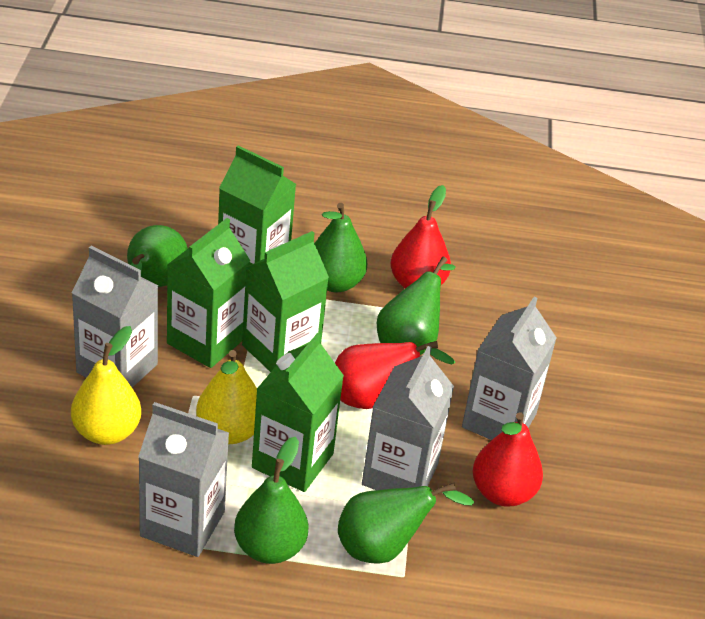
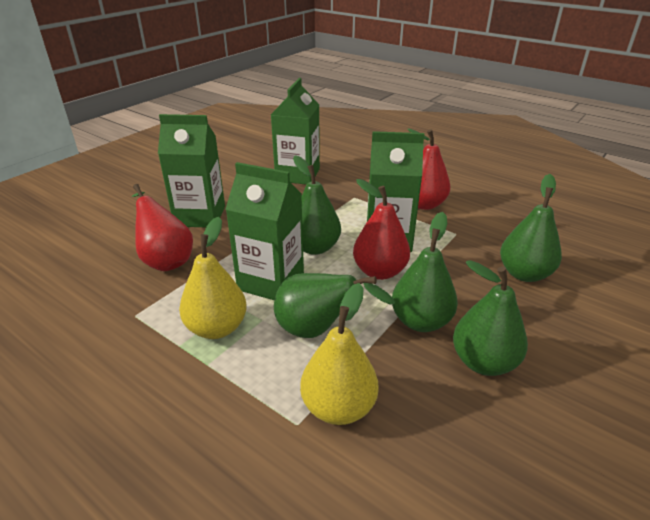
grey carton: [72,246,159,388] [138,402,229,557] [362,346,454,490] [462,297,557,440] = 4 -> none = 0

